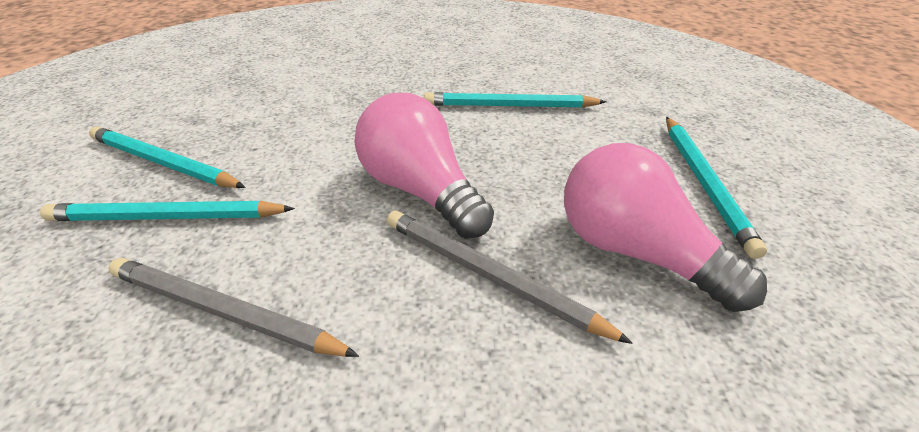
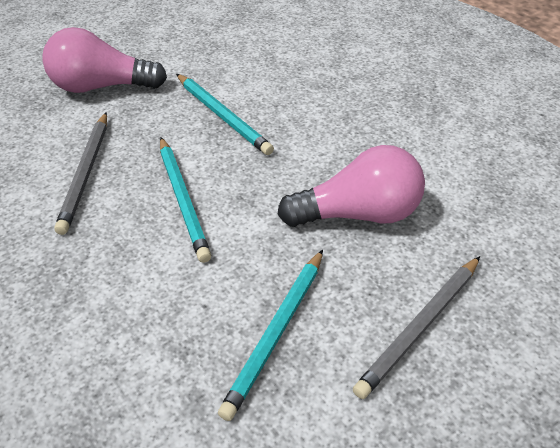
turquoise pencil: [40,201,295,221] [89,126,246,188] [424,92,606,108] [666,117,767,259] = 4 -> [160,137,211,263] [176,74,274,155] [218,250,323,421] = 3

